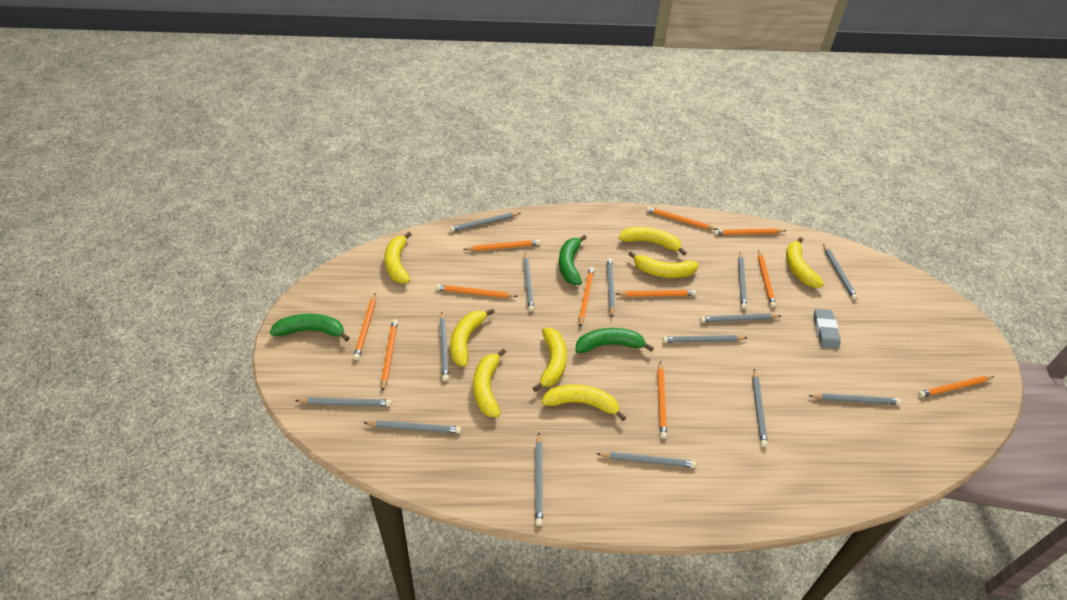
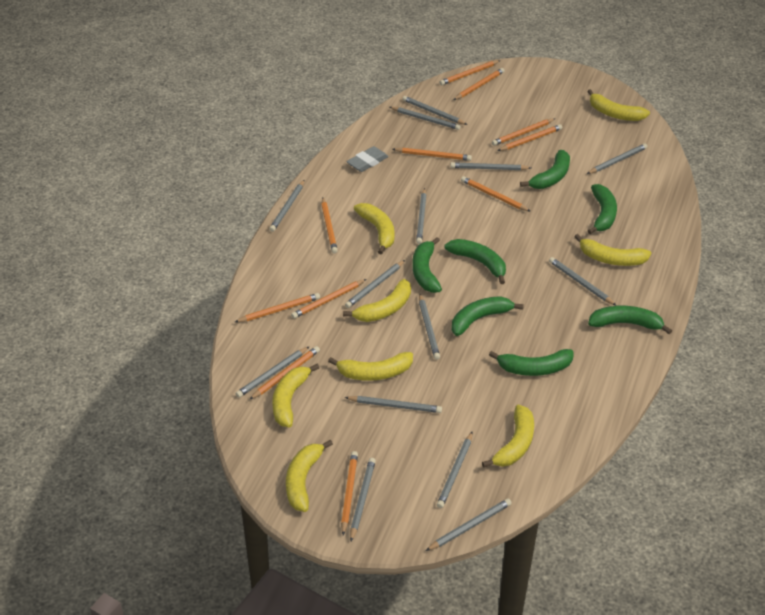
green banana: [270,314,350,341] [559,235,587,285] [575,328,654,353] = 3 -> [412,237,442,293] [444,239,506,284] [452,296,524,336] [489,349,573,376] [520,150,570,189] [588,184,617,234] [588,306,672,334] = 7

